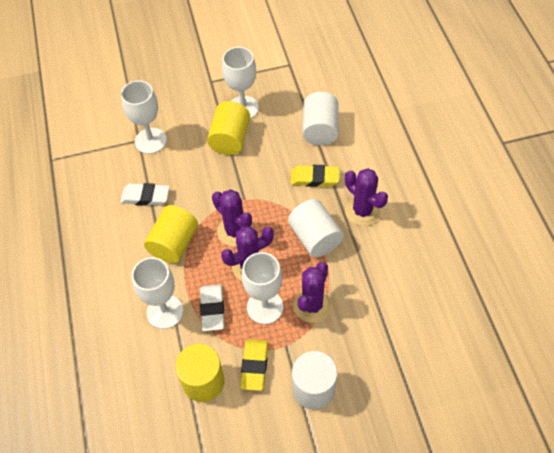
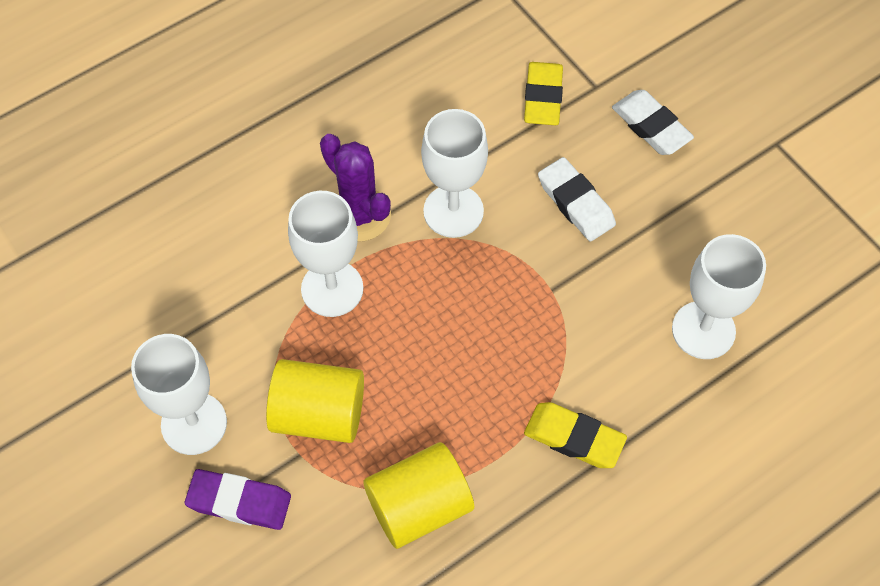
purple cactus: [212,190,253,247] [221,226,274,281] [293,262,332,323] [345,168,388,226] = 4 -> [320,134,391,242] = 1
purple eraser: none = 0 -> [185,469,291,530] = 1
white cylinder: [288,199,344,257] [292,351,337,410] [303,92,339,145] = 3 -> none = 0
yellow cylinder: [144,205,198,263] [175,344,225,402] [207,101,250,155] = 3 -> [266,359,364,443] [363,442,474,549] = 2

